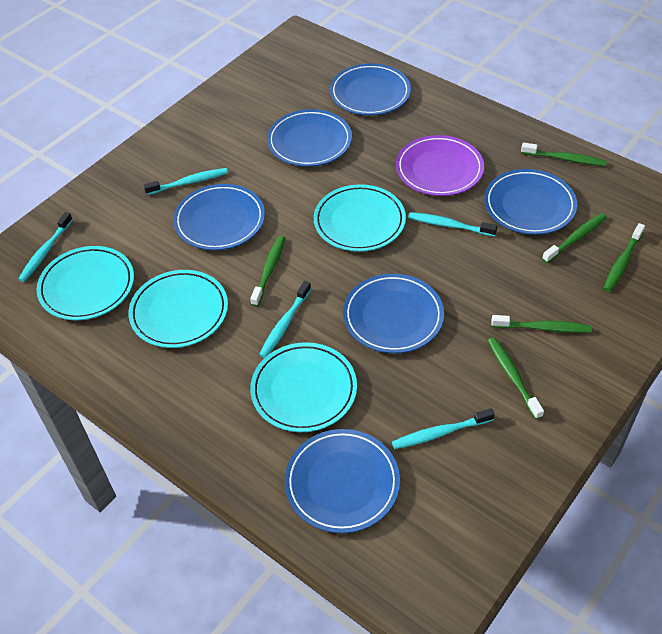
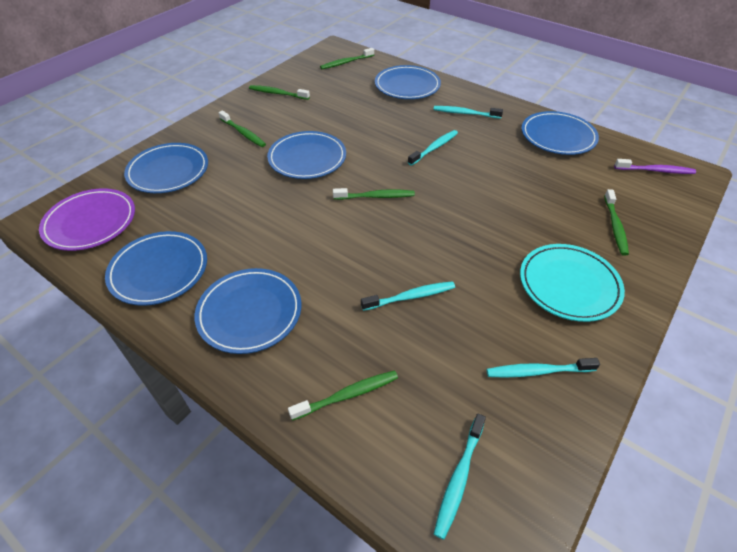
purple toothbrush: none = 0 -> [614,159,696,174] = 1
turquoise plate: [36,246,134,320] [128,270,228,348] [250,342,357,432] [314,184,406,252] = 4 -> [520,244,625,322] = 1

